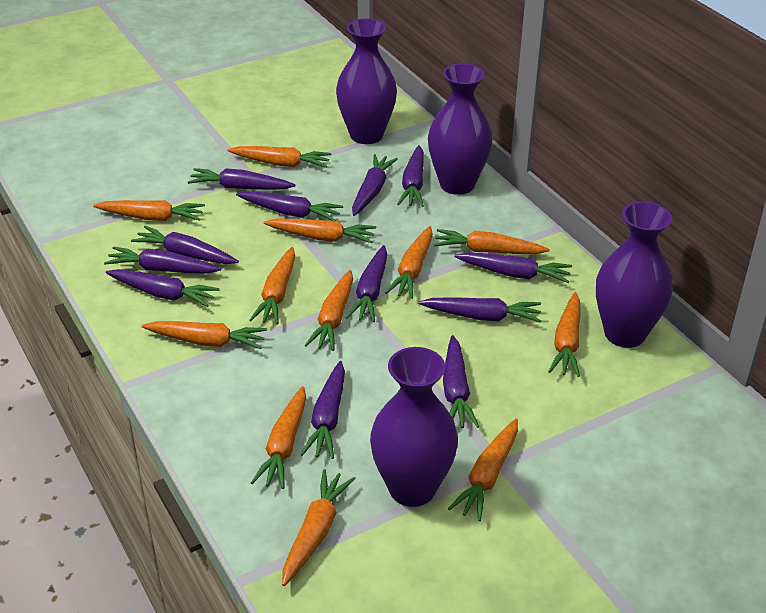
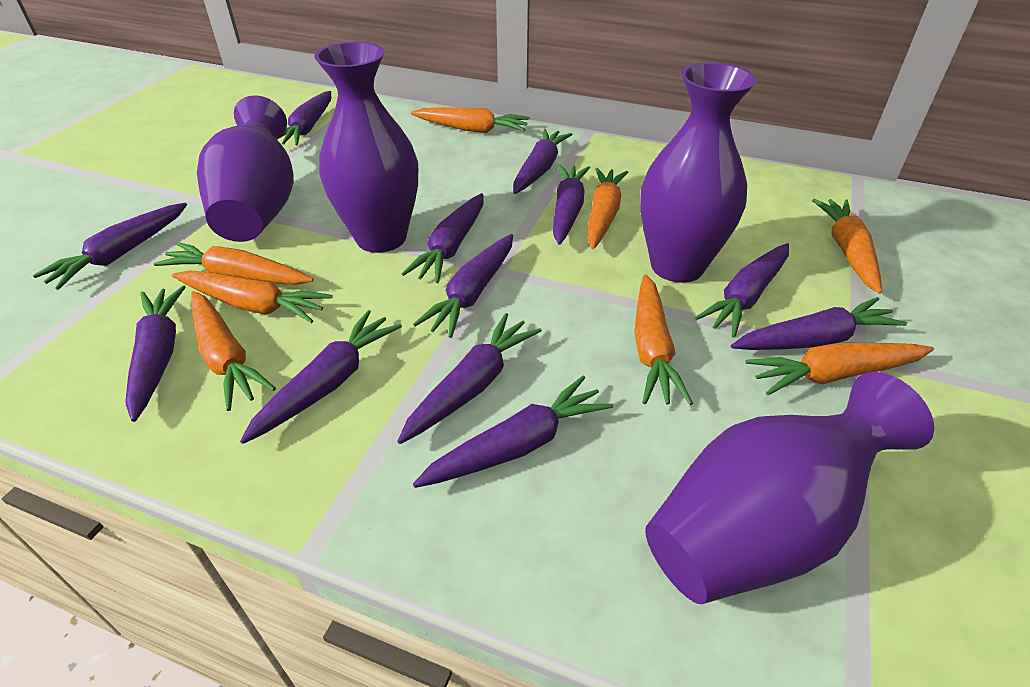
orange carrot: [93,200,205,221] [141,321,267,349] [227,146,331,168] [249,247,295,324] [251,386,306,489] [264,219,376,243] [282,469,356,586] [305,270,353,351] [385,226,433,299] [434,229,550,254] [448,419,518,521] [548,292,580,377] = 12 -> [154,242,314,285] [172,271,333,323] [191,291,276,411] [411,107,530,133] [587,168,628,249] [634,274,693,405] [746,343,934,395] [812,199,882,294] = 8

